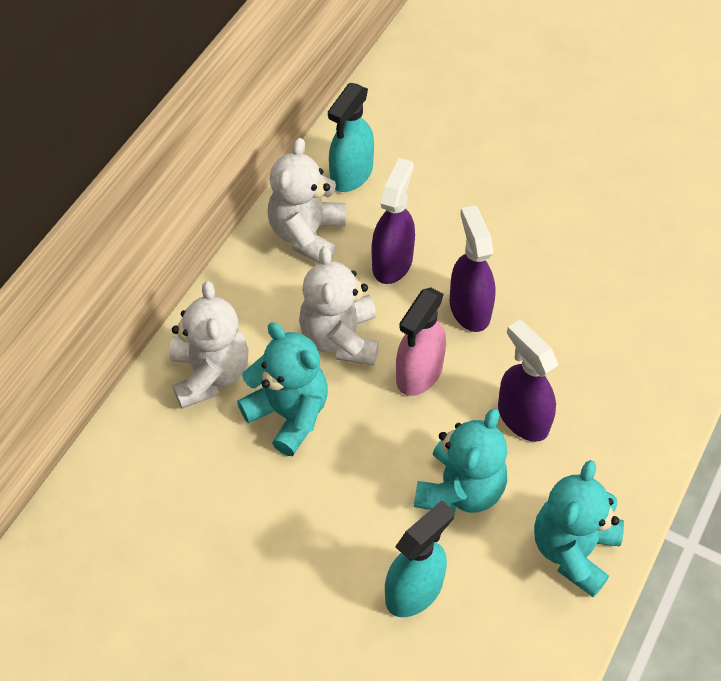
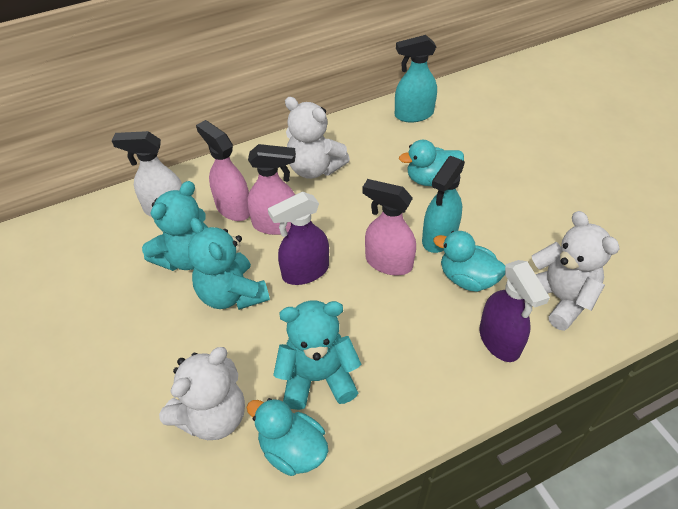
pink spray bottle: [396,287,446,396] = 1 -> [196,120,250,221] [247,144,296,235] [362,179,416,275] = 3
purple spray bottle: [372,158,415,284] [450,205,496,332] [498,319,558,442] = 3 -> [268,192,329,285] [479,260,550,362] = 2
turquoise duck: none = 0 -> [246,398,328,476] [399,140,464,186] [433,231,505,292] = 3
white spray bottle: none = 0 -> [112,131,182,217] = 1

